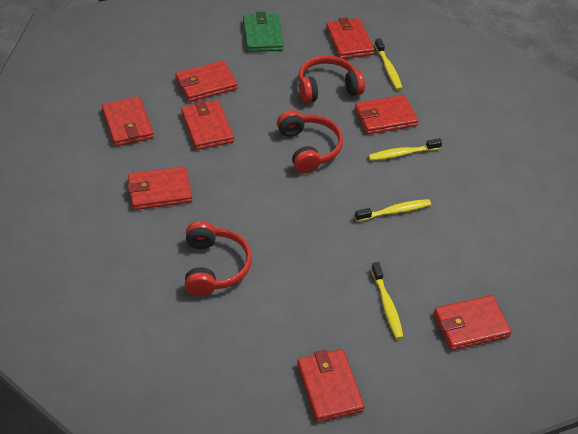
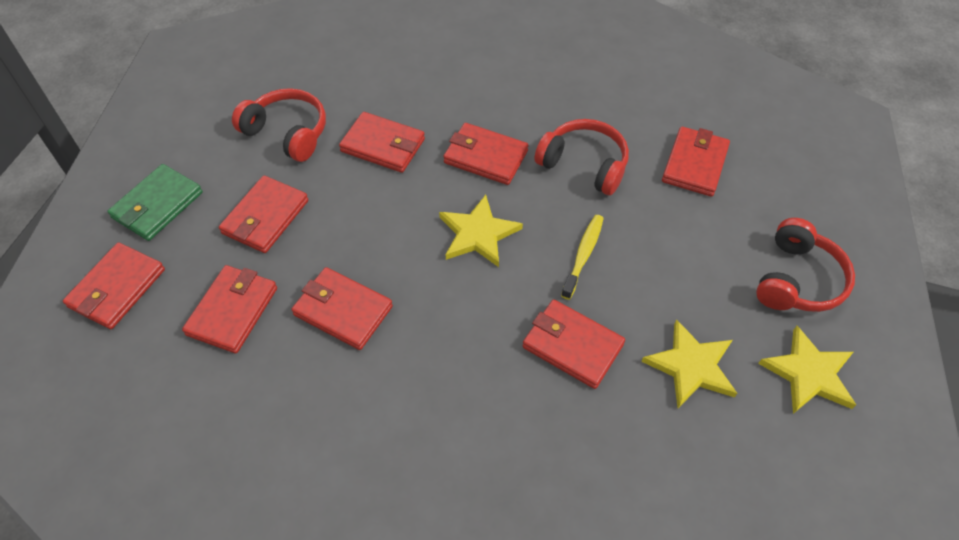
yellow star: none = 0 -> [439,195,523,267] [641,319,737,408] [758,326,856,414] = 3
yellow toothbrush: [355,199,431,222] [368,138,442,161] [371,262,403,339] [375,38,403,90] = 4 -> [561,215,604,300] = 1

